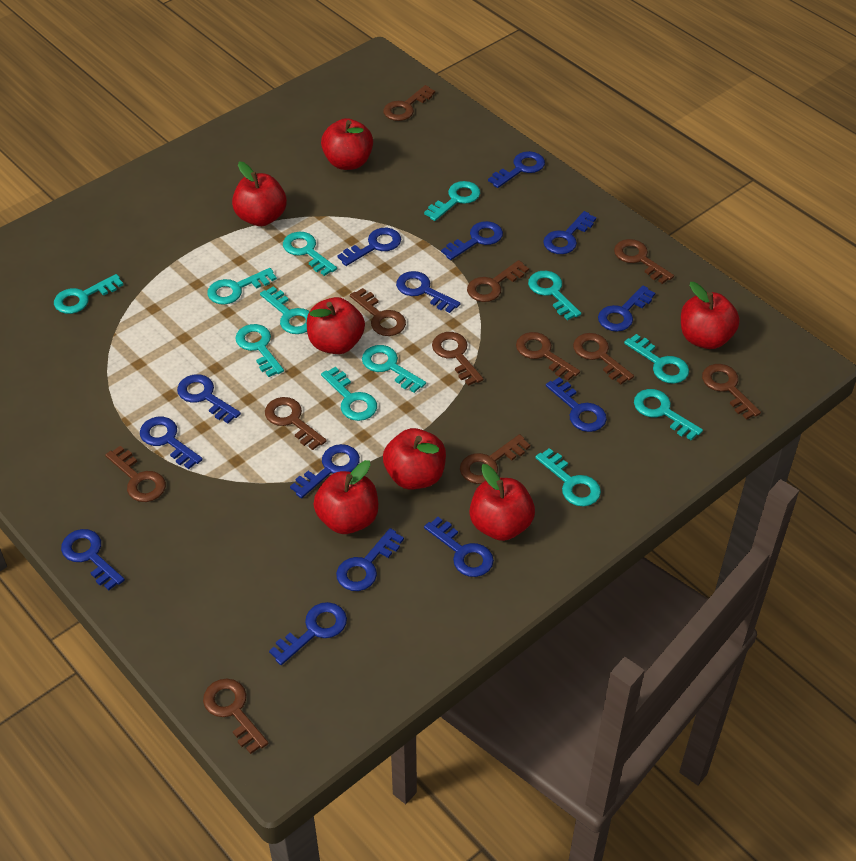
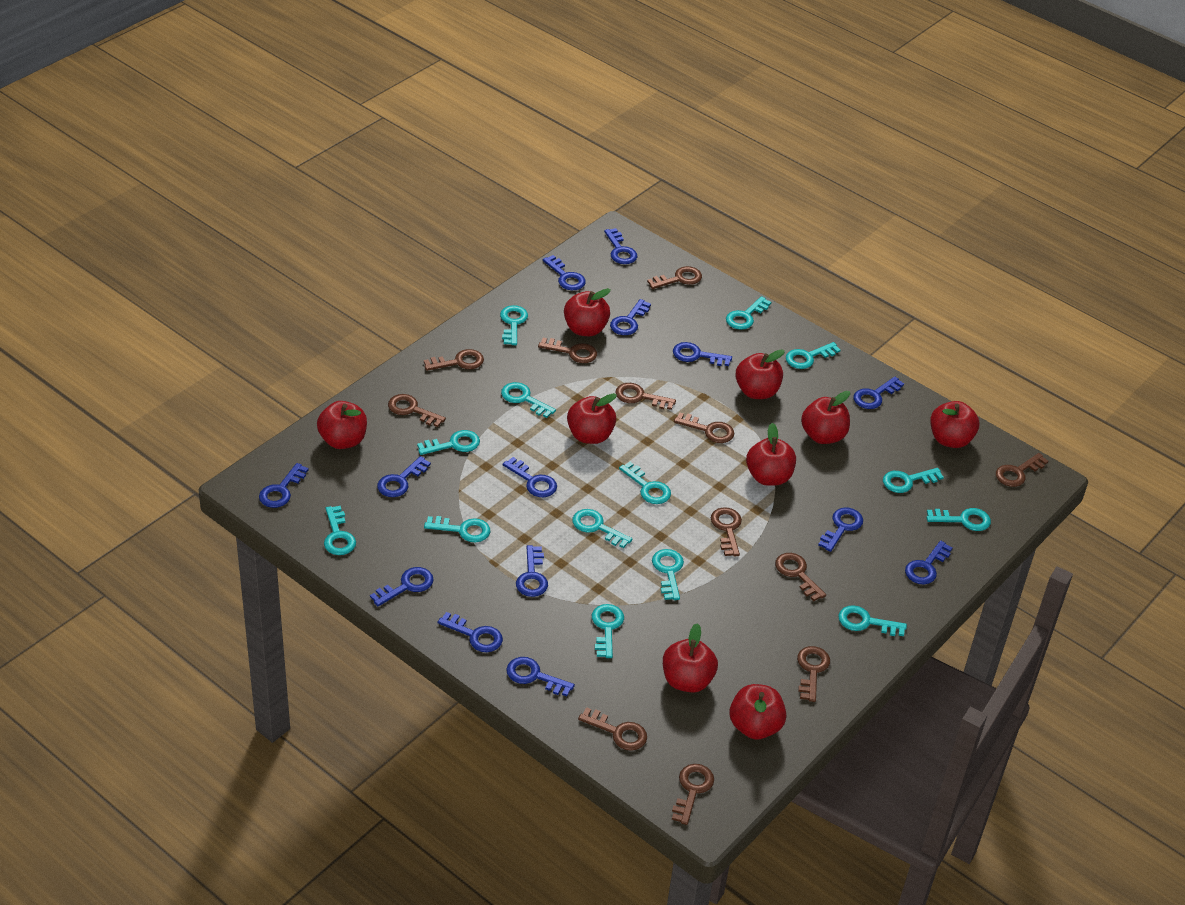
red apple: [232,162,287,226] [307,297,365,354] [313,460,378,534] [321,118,373,170] [383,428,446,490] [469,464,535,541] [681,282,740,349] = 7 -> [317,401,367,449] [564,288,611,336] [567,393,617,444] [663,623,718,693] [729,684,786,739] [735,349,785,399] [746,423,796,486] [801,391,850,444] [930,401,979,448] = 9
turquoise key: [54,274,124,314] [207,268,277,305] [235,324,284,377] [260,286,310,334] [283,232,337,276] [321,367,377,421] [362,345,426,393] [424,181,480,221] [528,271,581,320] [535,448,601,507] [624,334,689,384] [634,389,703,440] = 12 -> [324,506,356,555] [417,430,480,455] [424,516,490,542] [500,305,528,345] [501,382,556,418] [572,509,633,548] [592,604,624,658] [619,462,671,504] [652,549,684,600] [726,296,771,330] [786,342,840,369] [838,605,907,636] [883,468,944,493] [927,508,991,531] = 14

